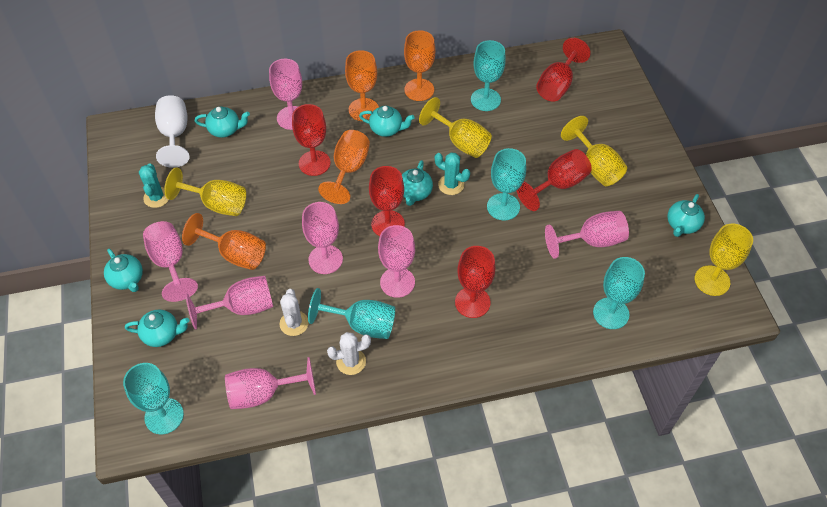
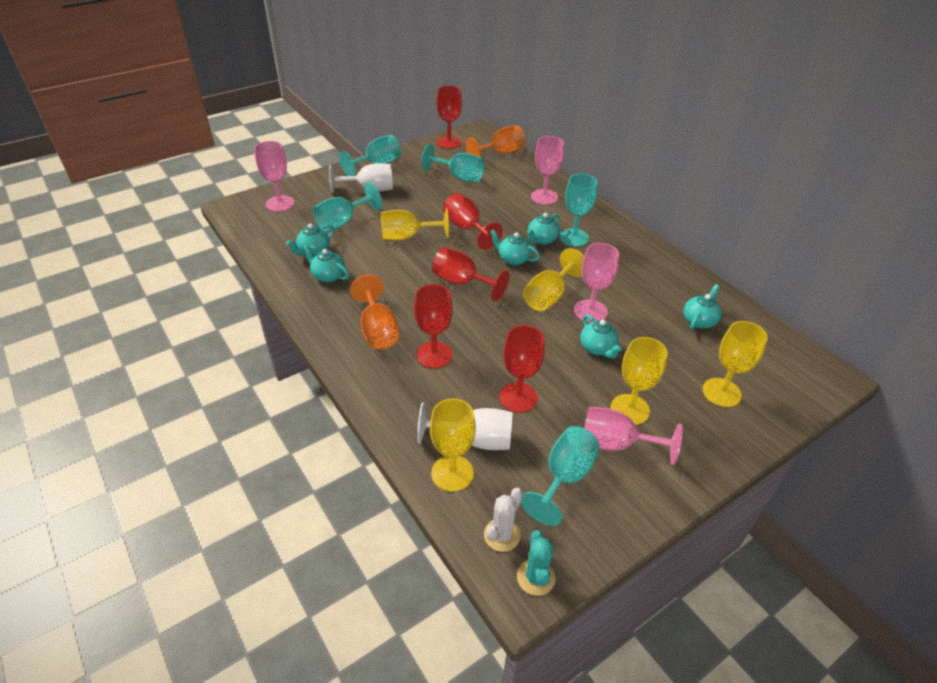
orange goblet: [182,213,266,270] [318,130,370,204] [345,50,379,121] [404,30,435,101] = 4 -> [350,275,399,350] [466,125,525,157] = 2
pink goblet: [143,221,198,302] [186,276,273,330] [225,357,316,409] [269,59,302,130] [302,202,343,274] [378,225,415,298] [545,211,629,259] = 7 -> [254,141,294,212] [531,136,564,205] [574,243,619,323] [584,406,683,465] = 4
turquoise cactus: [139,163,169,208] [435,152,470,195] = 2 -> [517,530,555,596] = 1
white cactus: [280,289,309,336] [327,332,371,375] = 2 -> [484,488,523,552] = 1
white goblet: [155,95,189,168] = 1 -> [329,163,393,193] [417,402,513,450] = 2
yellow goblet: [164,167,246,216] [419,97,492,158] [561,116,627,186] [695,223,753,296] = 4 -> [381,208,449,241] [430,398,476,492] [523,248,584,312] [611,337,668,425] [703,321,768,407] = 5

